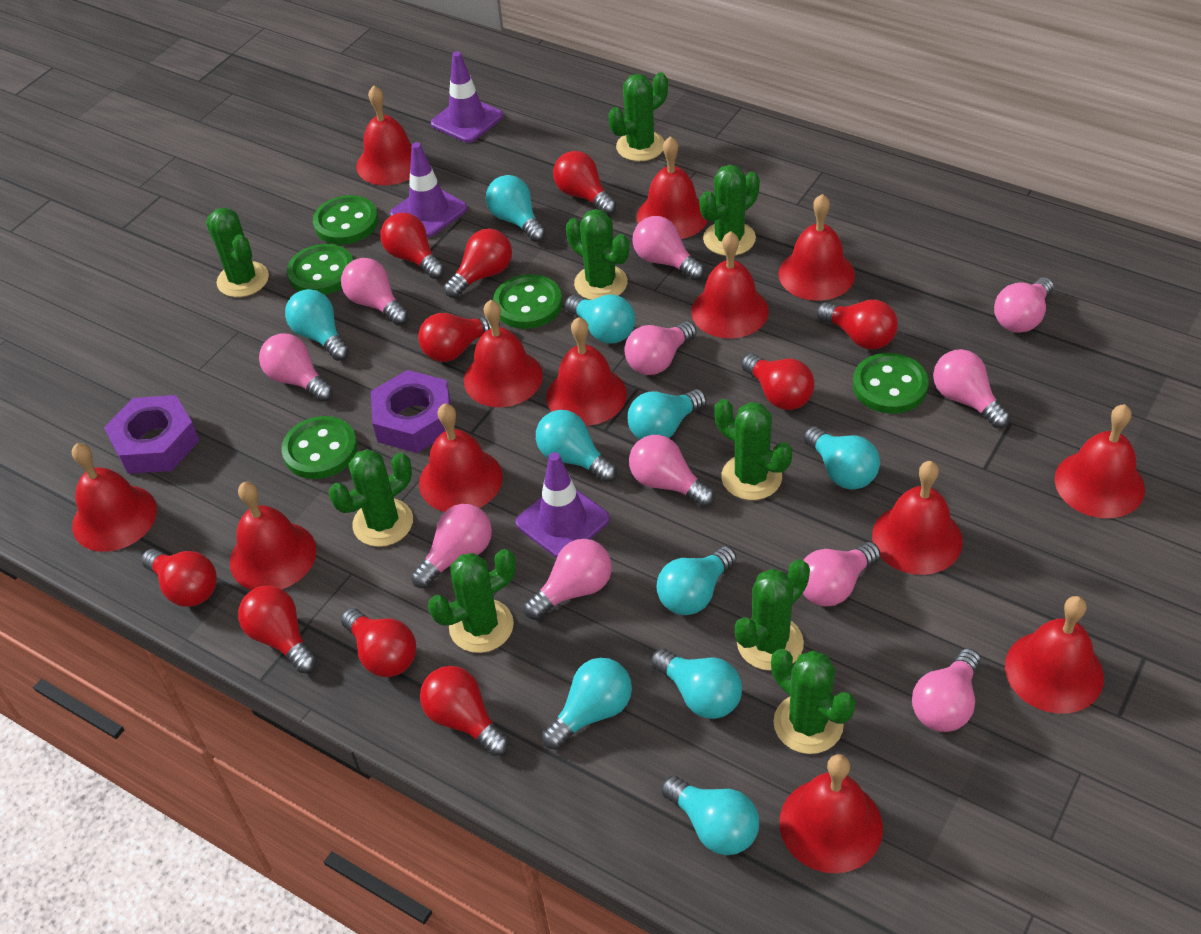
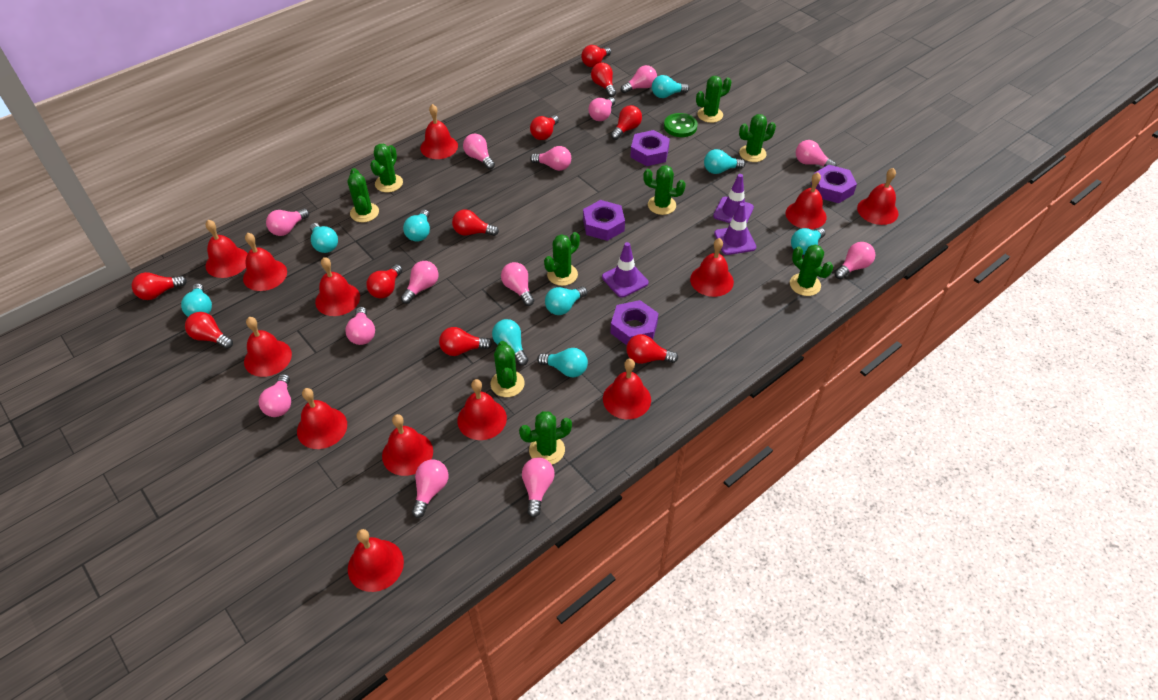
green button: [281,416,357,479] [287,244,353,295] [313,195,378,244] [493,274,563,329] [853,353,929,414] = 5 -> [664,113,698,137] = 1
pink light bulb: [259,333,333,402] [341,258,409,325] [411,504,492,588] [524,539,612,620] [624,321,696,375] [629,435,715,507] [632,216,705,280] [803,542,881,607] [912,648,981,732] [933,349,1010,428] [994,277,1054,333] = 11 -> [259,374,291,417] [266,208,309,236] [345,307,375,345] [401,261,438,304] [412,460,448,518] [463,134,495,170] [501,262,534,306] [522,457,555,517] [530,146,571,171] [588,97,615,121] [621,65,657,93] [796,140,837,167] [835,242,875,279] = 13
purple nut: [104,395,200,474] [371,370,451,453] = 2 -> [583,200,625,241] [610,300,659,345] [630,130,670,166] [811,165,857,203] = 4
turquoise light bulb: [285,289,349,361] [486,175,546,242] [536,410,617,482] [542,658,632,750] [565,295,635,344] [628,389,706,440] [651,649,742,719] [656,546,737,615] [661,776,759,855] [804,426,880,489] = 10 -> [181,283,212,317] [310,223,338,253] [403,209,430,242] [492,319,528,366] [537,348,588,377] [545,286,587,315] [652,75,689,98] [704,149,745,174] [791,228,826,255] = 9

